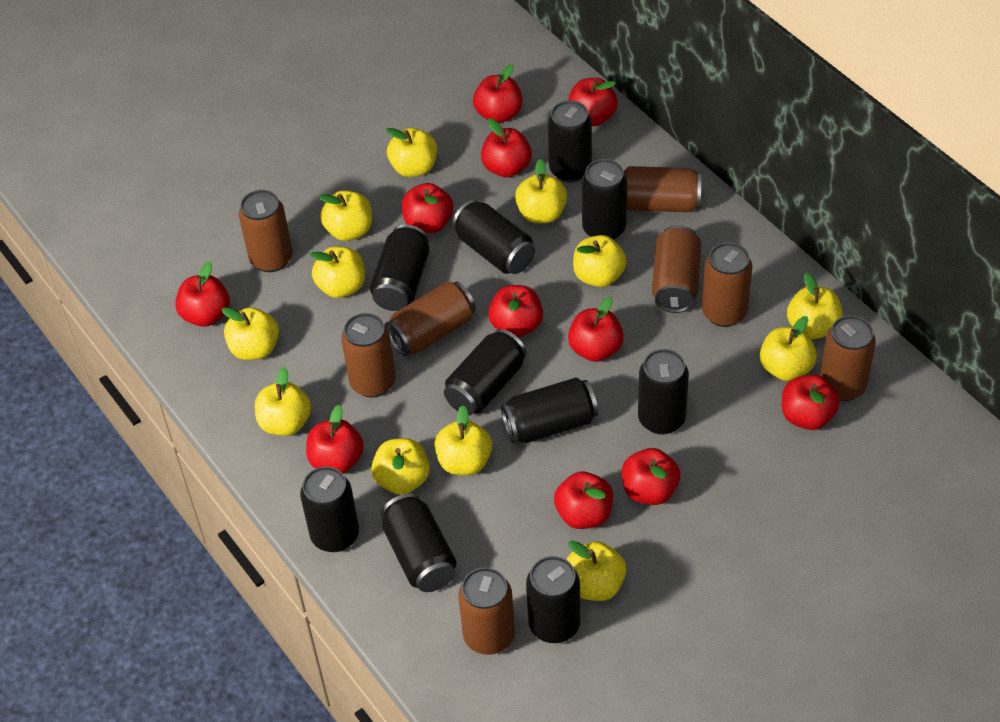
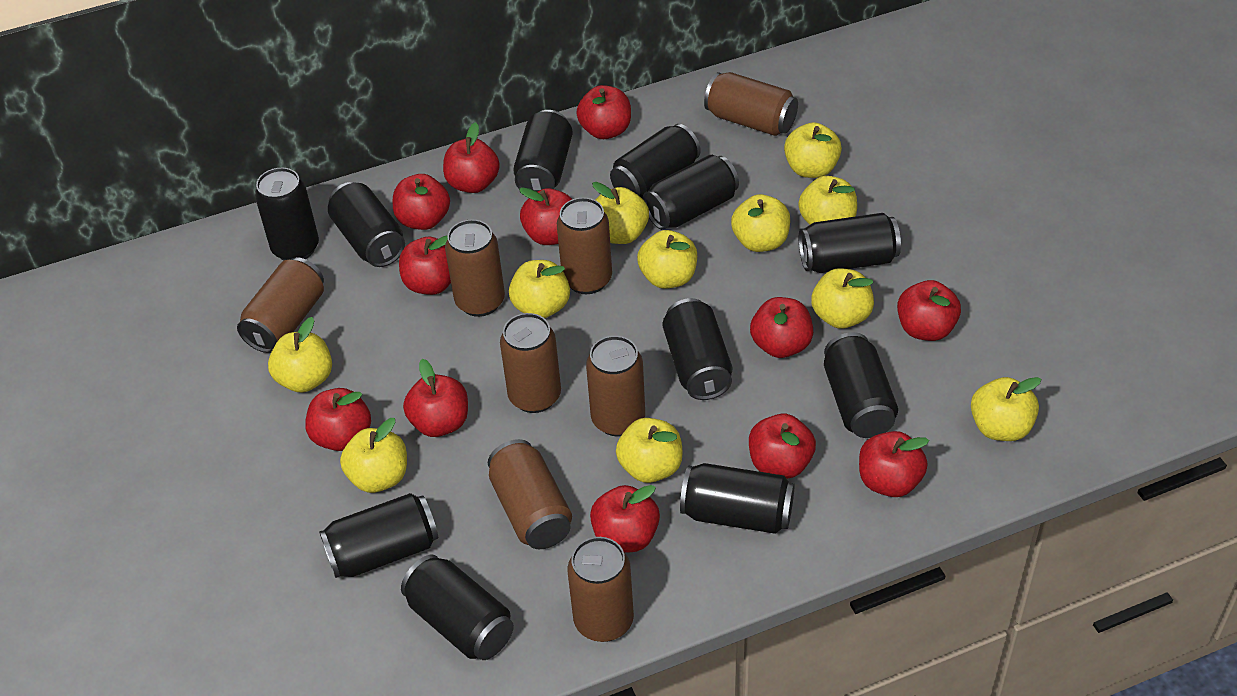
black can: [300,466,359,552] [370,224,429,311] [381,494,457,592] [444,329,527,416] [452,200,535,274] [501,377,598,443] [526,556,581,643] [548,100,592,182] [582,159,627,240] [638,349,689,435] = 10 -> [255,168,319,260] [319,493,438,578] [328,182,405,267] [401,554,514,660] [513,110,573,192] [610,124,701,199] [643,155,739,230] [663,298,732,400] [680,463,795,534] [799,213,901,273] [824,332,898,438] = 11
red apple: [175,261,230,327] [306,405,364,473] [402,183,453,233] [473,64,523,123] [481,118,532,178] [488,285,543,337] [554,472,613,529] [568,78,618,126] [568,297,624,362] [622,448,680,505] [782,374,840,430] = 11 -> [305,388,371,451] [393,174,450,230] [399,235,451,295] [403,359,468,437] [443,122,500,193] [519,187,572,245] [576,85,631,139] [590,485,660,552] [749,414,816,479] [750,297,813,358] [859,431,929,497] [897,280,961,341] = 12
yellow apple: [222,307,279,360] [255,367,311,436] [310,246,365,298] [319,190,372,241] [371,438,430,495] [386,128,437,177] [434,405,492,475] [515,159,567,223] [567,540,626,601] [573,235,627,287] [760,316,817,381] [787,272,843,339] = 12 -> [268,317,332,392] [340,418,407,493] [509,260,570,318] [592,182,649,244] [616,418,683,483] [637,230,697,289] [731,194,790,252] [784,122,842,178] [798,176,857,225] [811,268,874,329] [971,377,1042,441] = 11

